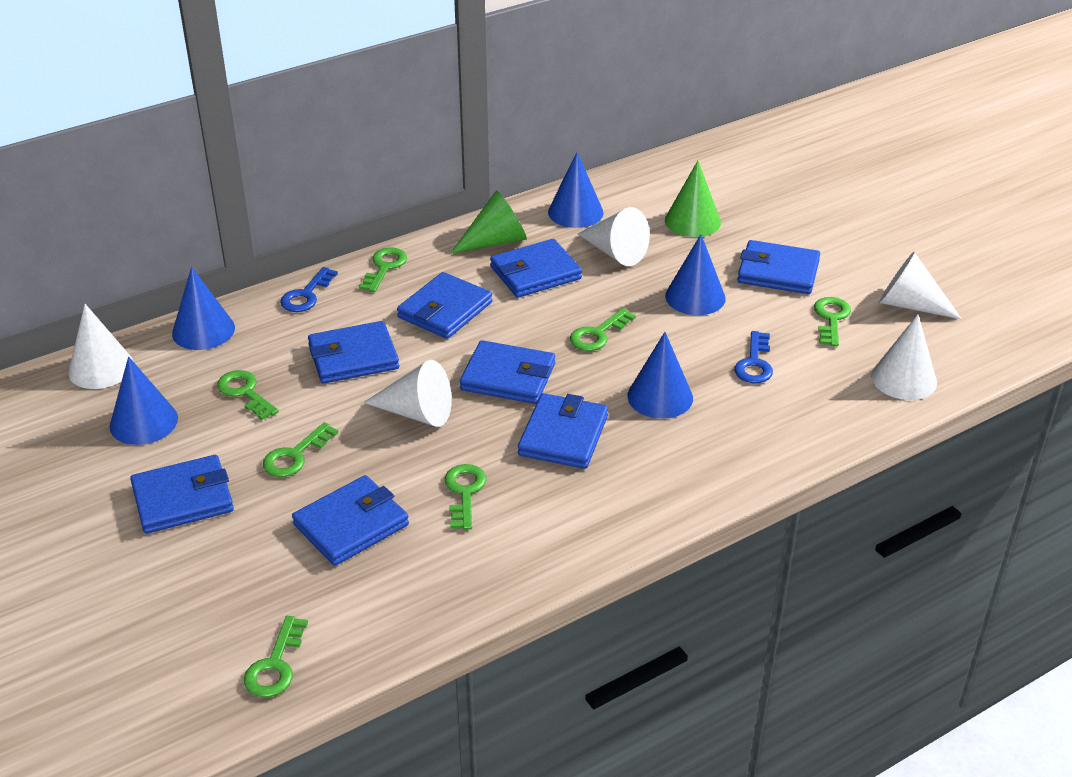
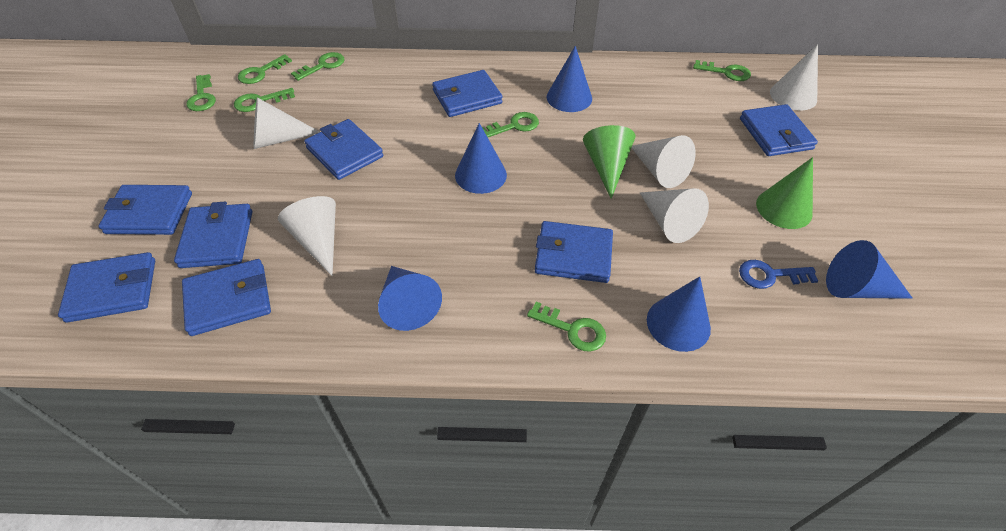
blue key: [280,267,338,312] [734,331,773,383] = 2 -> [739,260,818,289] = 1

